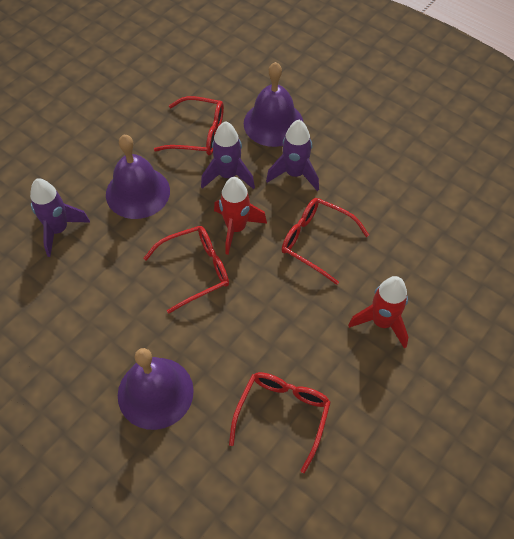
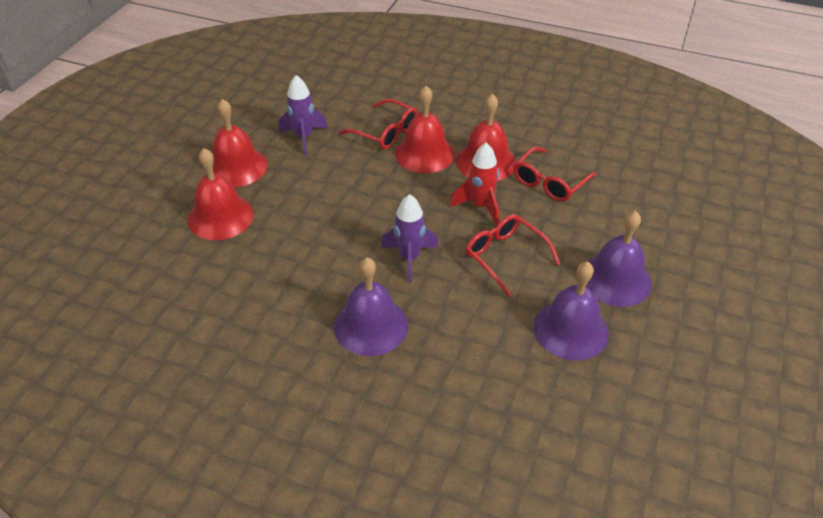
purple rocket: [30,178,90,257] [201,121,255,189] [266,120,319,191] = 3 -> [279,75,328,156] [381,194,438,283] = 2
red bell: none = 0 -> [188,148,254,240] [213,99,267,187] [395,86,455,173] [456,94,516,181] = 4
red glasses: [144,226,229,314] [154,96,224,155] [229,372,331,473] [282,198,369,285] = 4 -> [339,99,417,149] [466,214,560,297] [513,147,597,202] = 3
red rocket: [214,177,267,255] [348,276,408,349] = 2 -> [450,143,499,226] = 1

